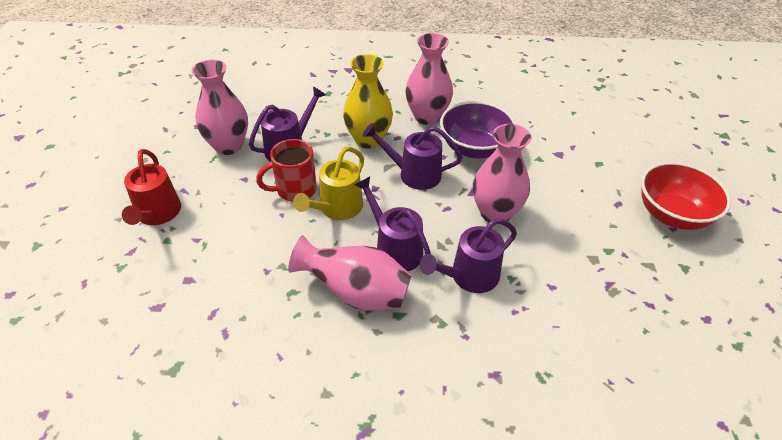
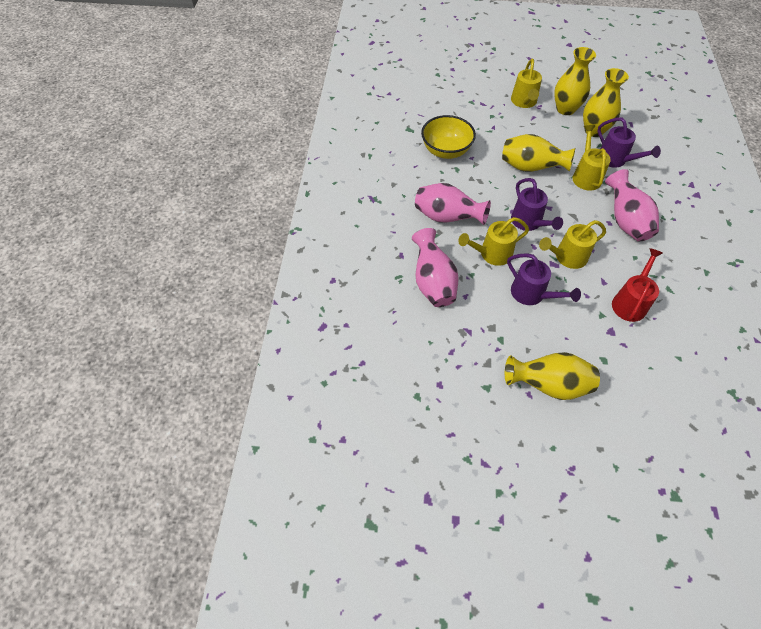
pink vase: [192,60,248,155] [288,235,412,311] [405,33,453,125] [473,124,531,222] = 4 -> [412,228,459,307] [415,183,491,225] [605,169,659,242] = 3
purple bowl: [440,101,516,159] = 1 -> none = 0
purple watering can: [249,86,326,162] [355,177,431,271] [362,123,462,190] [420,218,517,293] = 4 -> [507,253,581,305] [511,178,563,231] [598,118,661,168] = 3
red bowl: [641,162,731,230] = 1 -> none = 0
red mug: [256,139,317,202] = 1 -> none = 0
yellow bowl: none = 0 -> [421,115,476,159] = 1
yellow vase: [343,54,393,149] = 1 -> [502,134,575,172] [505,352,600,400] [554,47,596,115] [583,68,629,137] = 4
yellow watering can: [293,146,364,220] = 1 -> [458,217,529,266] [511,59,542,108] [539,220,606,269] [572,125,611,191] = 4

